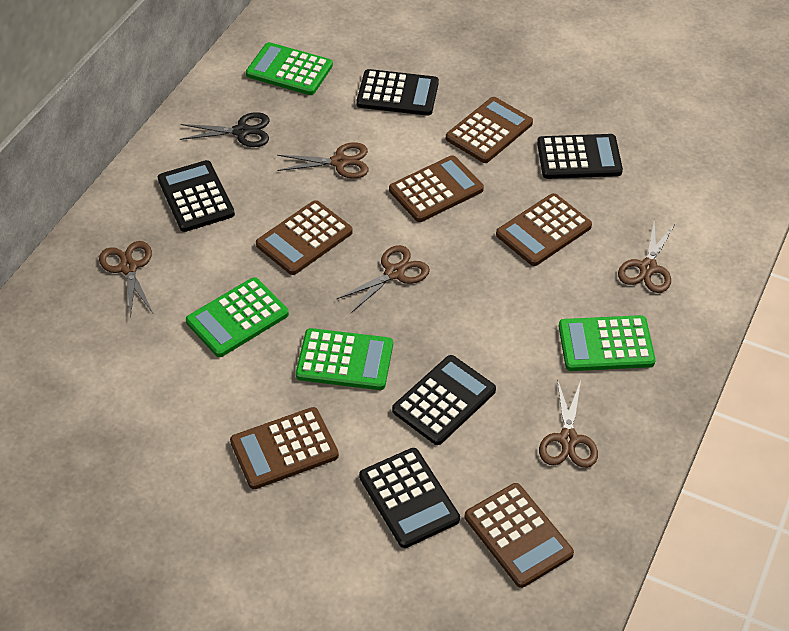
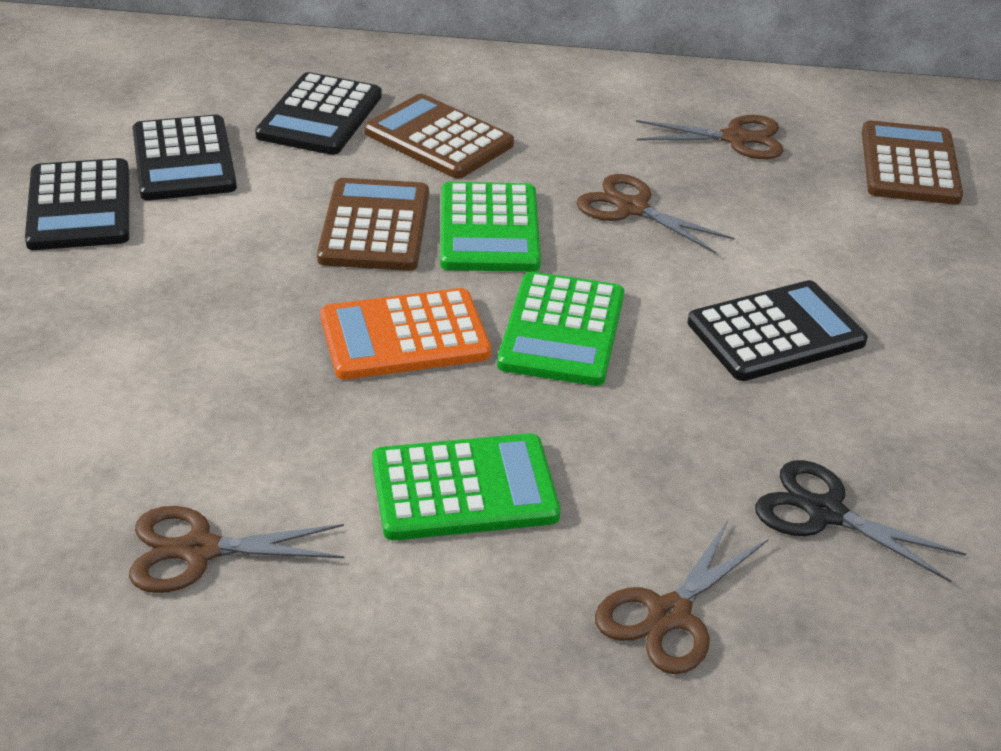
black calculator: [158,160,235,232] [356,69,439,116] [359,448,460,548] [392,355,496,445] [537,134,623,179] = 5 -> [25,158,129,250] [132,115,237,200] [255,72,382,155] [687,280,868,381] = 4
brown calculator: [230,407,339,489] [256,200,353,275] [389,155,484,222] [446,97,533,163] [465,483,574,588] [496,193,592,266] = 6 -> [317,178,429,271] [364,94,514,179] [862,121,963,204] = 3
brown scissors: [99,241,153,318] [277,142,368,179] [337,245,430,313] [539,379,598,468] [618,219,675,293] = 5 -> [129,506,345,593] [576,174,735,254] [595,520,768,674] [636,115,784,159] = 4
green calculator: [186,277,289,357] [246,42,333,95] [296,328,393,390] [559,315,656,371] = 4 -> [372,433,560,540] [440,182,541,272] [497,272,624,386] = 3
orange calculator: none = 0 -> [320,288,491,380] = 1

